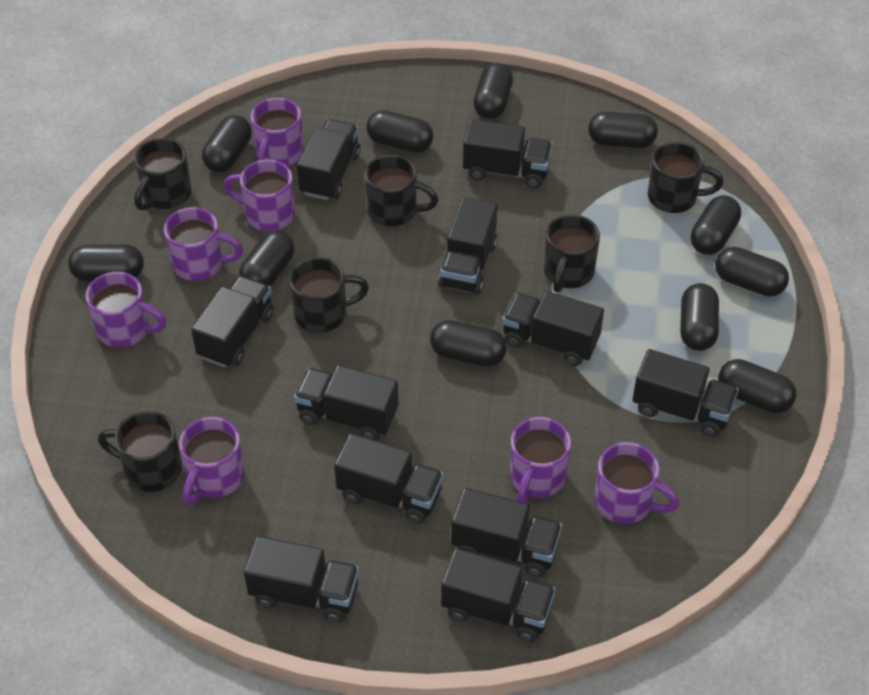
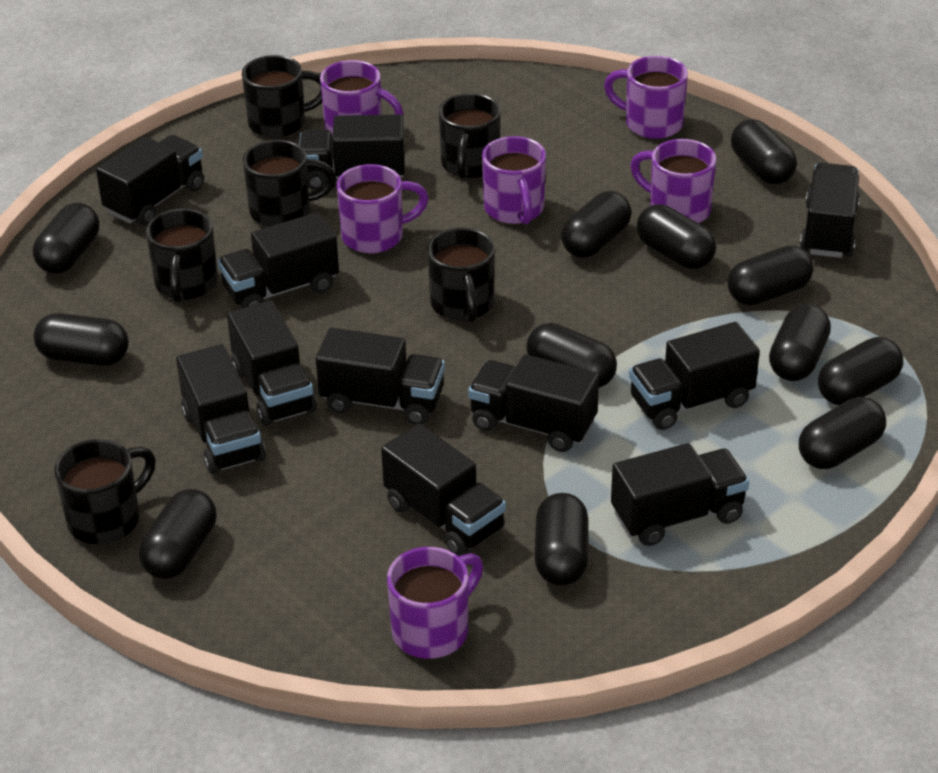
black capsule: [68,244,144,282] [202,115,252,173] [239,230,294,286] [366,110,434,153] [430,320,507,367] [473,63,513,119] [588,112,658,148] [680,283,719,351] [690,195,741,255] [715,247,789,296] [718,359,796,413] = 11 -> [33,203,99,274] [34,313,129,366] [139,489,217,579] [526,323,617,388] [535,493,589,586] [561,191,632,258] [637,204,716,269] [727,245,814,306] [731,119,797,184] [769,304,831,381] [799,397,886,469] [818,337,903,405] = 12
purple mug: [86,272,166,348] [164,207,243,281] [179,417,244,505] [224,160,295,231] [251,98,304,166] [510,417,571,503] [594,442,680,524] = 7 -> [320,60,404,138] [337,164,429,253] [387,547,483,659] [482,136,546,224] [604,56,688,139] [630,139,716,223] = 6

